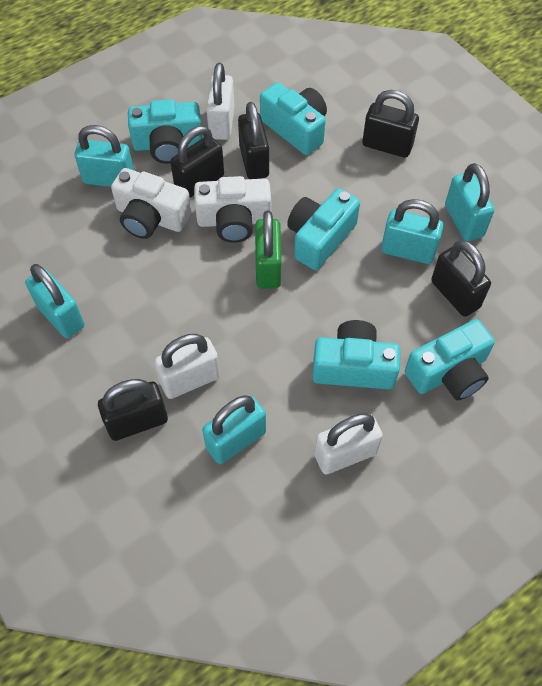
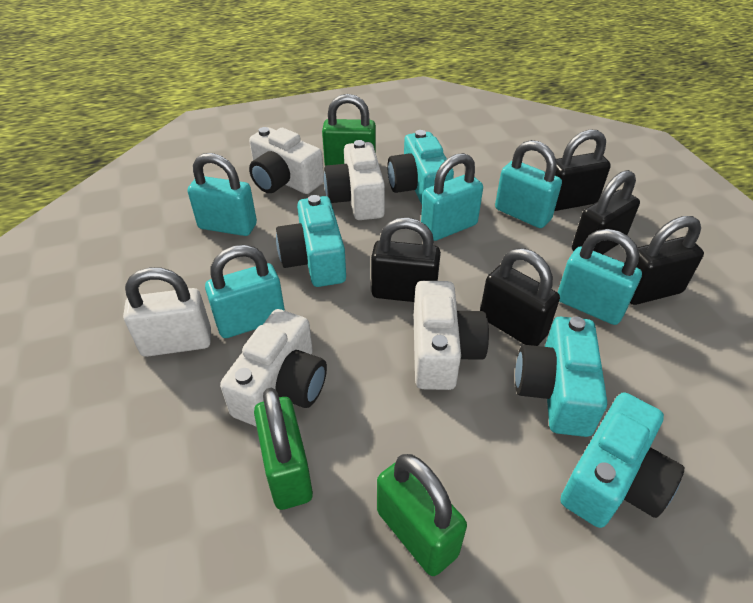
green padlock: [255,211,282,289] = 1 -> [254,388,313,510] [322,94,376,166] [377,454,467,576] = 3
turquoise camera: [128,99,202,164] [260,82,327,155] [287,188,360,270] [312,320,400,390] [405,319,495,400] = 5 -> [276,195,346,287] [387,130,454,205] [515,316,607,437] [560,393,684,528] = 4
white camera: [111,168,192,239] [194,176,271,243] = 2 -> [220,309,327,427] [249,127,324,194] [324,140,385,220] [414,281,489,390] = 4
white padlock: [154,334,220,399] [206,63,235,140] [314,413,383,474] = 3 -> [123,267,211,357] = 1

